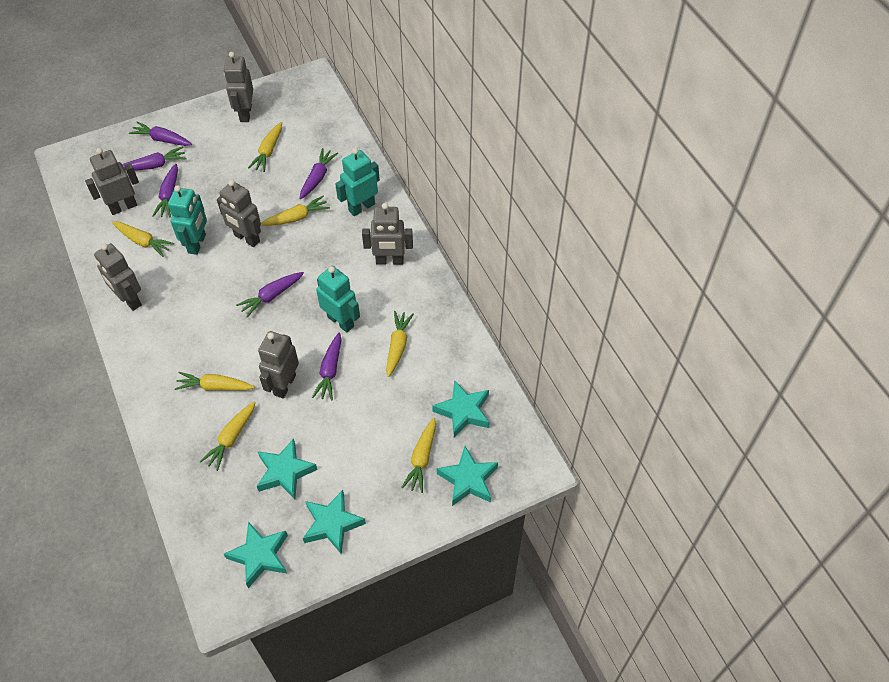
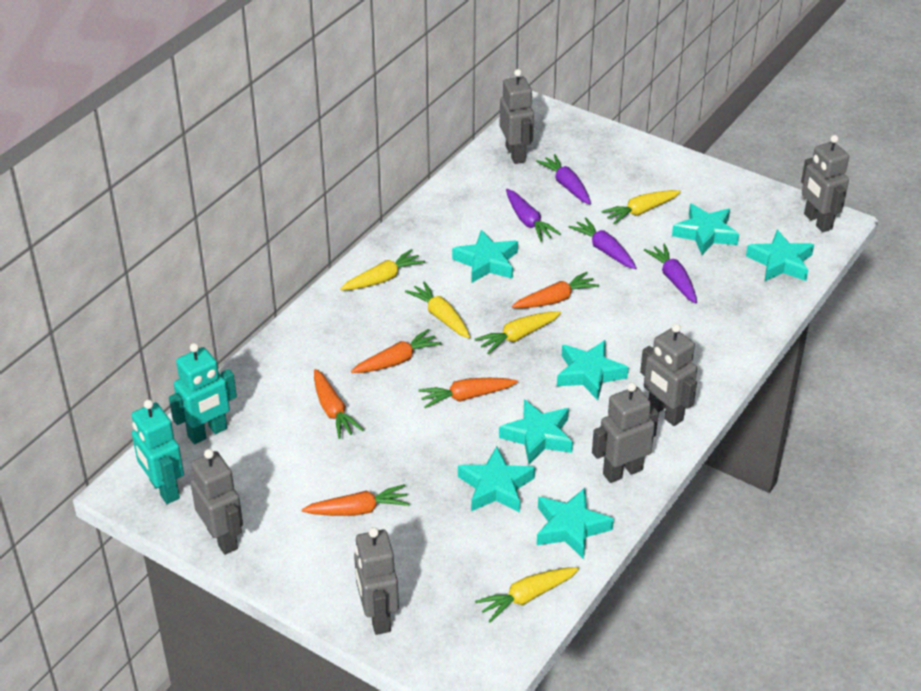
orange carrot: none = 0 -> [302,484,410,516] [314,369,363,439] [351,329,442,373] [418,378,518,408] [512,272,599,309] = 5
purple carrot: [122,146,187,171] [129,122,192,146] [152,164,178,217] [236,272,304,318] [299,148,338,199] [312,333,341,401] = 6 -> [506,189,561,242] [536,154,591,204] [569,218,636,269] [644,244,697,303] = 4
turquoise robot: [168,185,207,255] [316,266,360,333] [335,148,380,216] = 3 -> [131,400,184,504] [169,343,237,444] = 2
turquoise star: [224,522,288,588] [257,438,318,499] [303,490,366,554] [432,380,490,438] [437,446,498,506] = 5 -> [452,230,518,283] [458,446,535,512] [499,399,573,464] [537,488,614,559] [557,340,629,400] [672,204,739,255] [746,230,814,281] = 7
yellow carrot: [112,221,174,257] [175,372,255,391] [199,401,256,471] [248,122,282,172] [261,196,330,226] [386,311,414,377] [401,418,436,493] = 7 -> [340,249,425,290] [405,281,470,338] [475,311,561,354] [475,567,579,622] [601,190,681,224] = 5

